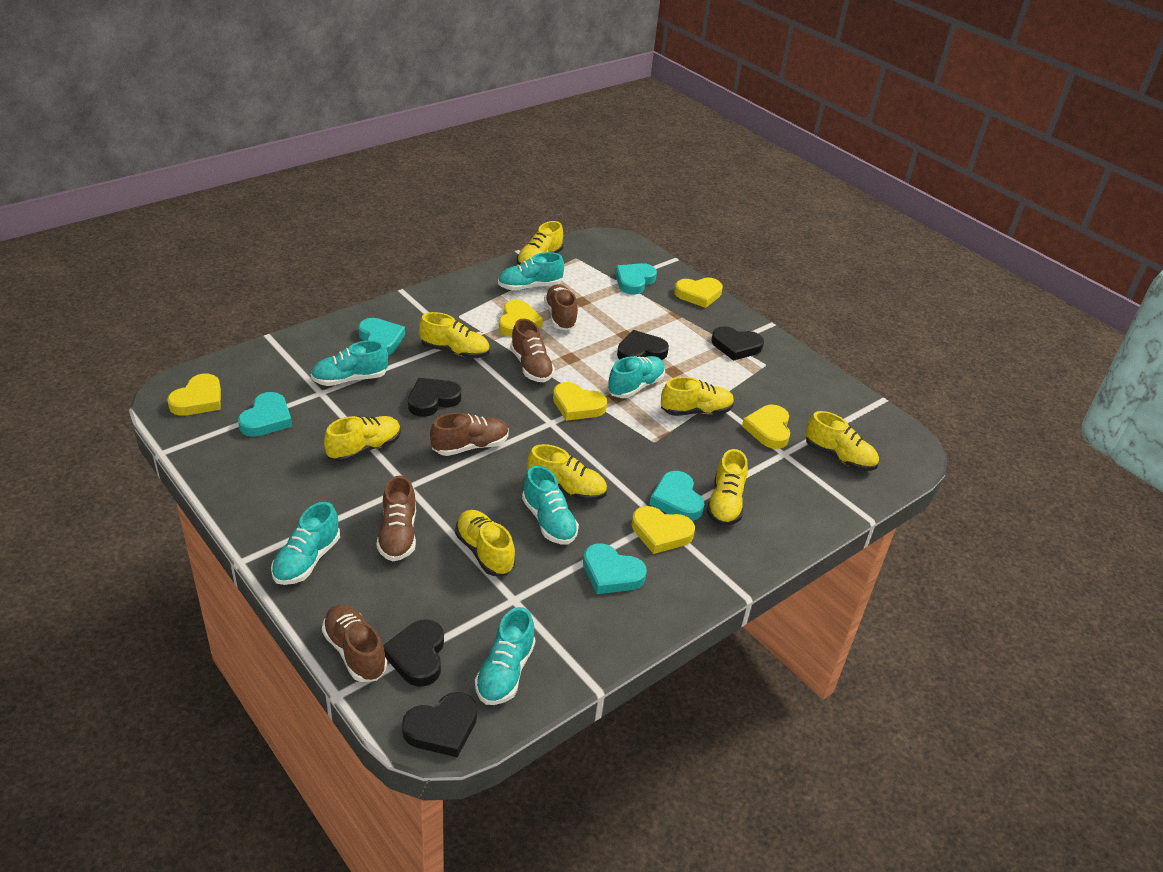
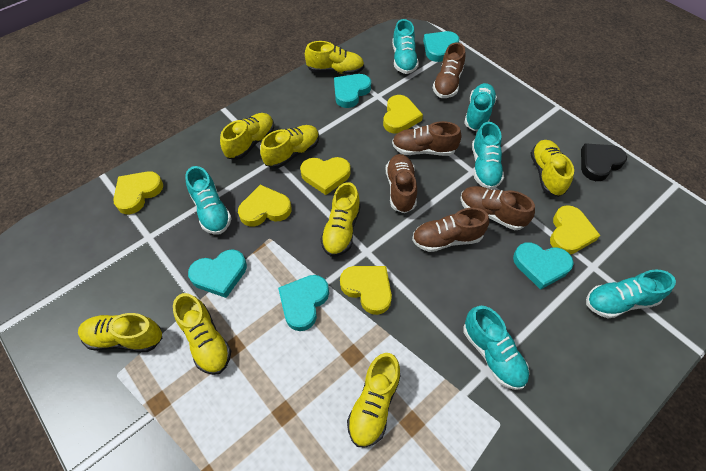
black heart: [383,619,444,687] [402,692,477,757] [408,378,461,417] [617,330,669,360] [711,326,764,361] = 5 -> [581,143,627,181] = 1

